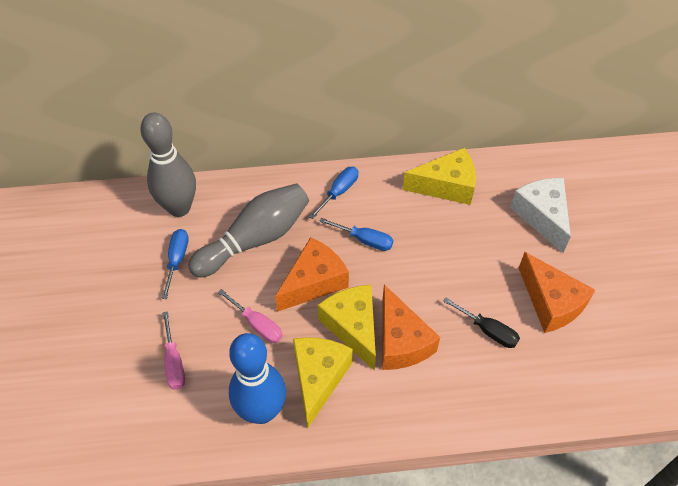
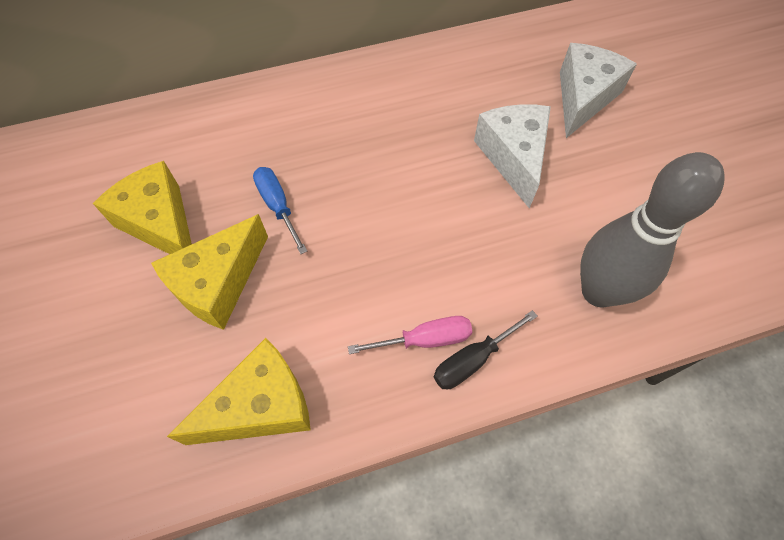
blue bowling pin: [229,333,286,424] = 1 -> none = 0
blue screwdriver: [162,229,189,299] [309,167,358,219] [319,218,393,251] = 3 -> [253,167,307,254] = 1
grey bowling pin: [140,113,196,217] [188,183,309,278] = 2 -> [580,152,725,307] = 1
orange cheese: [275,237,349,312] [382,284,440,370] [519,252,595,333] = 3 -> none = 0
pink screwdriver: [162,311,185,390] [218,289,283,343] = 2 -> [348,316,472,354] = 1
white cheese: [510,178,571,253] = 1 -> [474,104,551,208] [560,43,637,138] = 2

